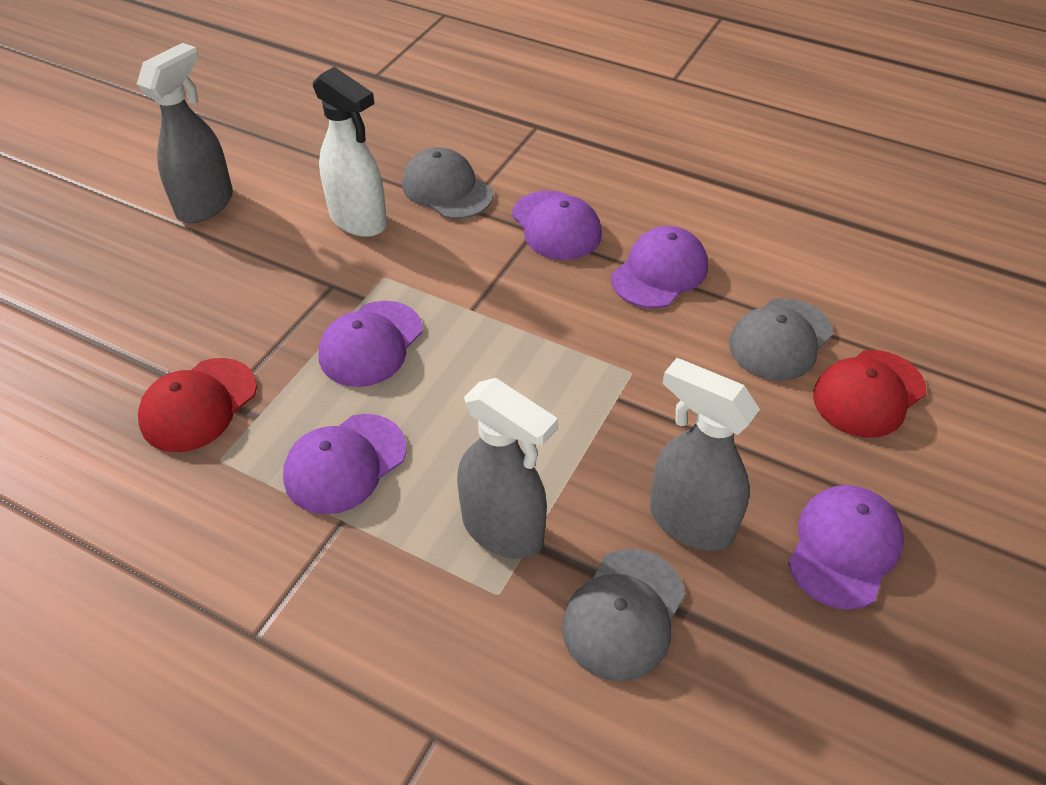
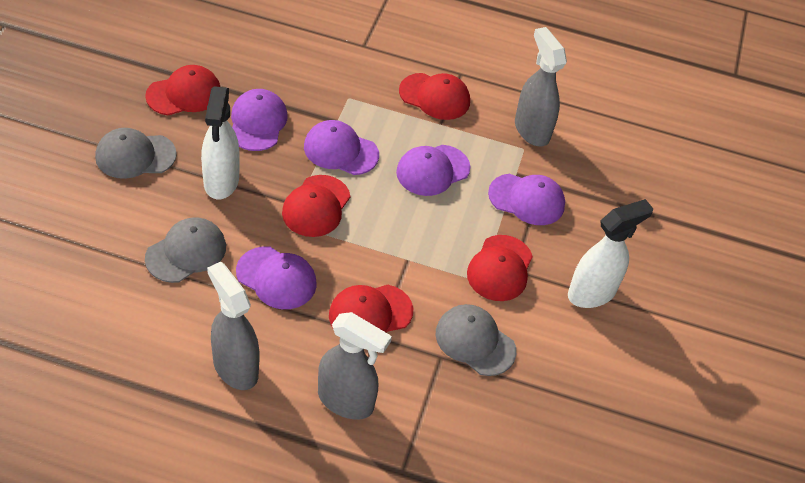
red cap: [138,358,257,452] [813,350,926,438] = 2 -> [145,65,220,116] [282,175,350,237] [329,285,413,332] [399,73,470,120] [467,235,533,301] = 5
white spray bottle: [313,67,387,237] = 1 -> [201,86,240,199] [568,199,653,308] = 2

